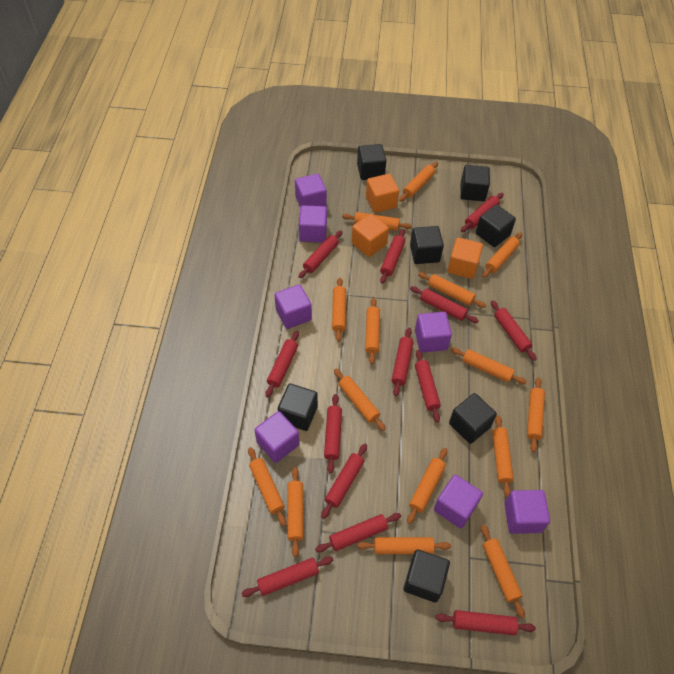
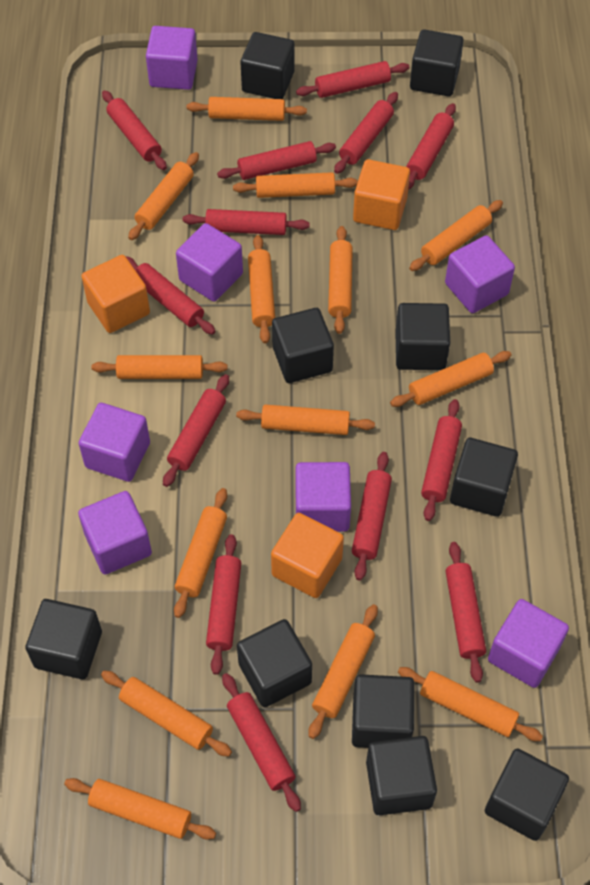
black cube: [278,383,318,431] [357,144,387,180] [403,549,450,603] [410,226,444,264] [449,393,497,444] [460,165,490,201] [476,205,516,247] = 7 -> [25,599,102,679] [237,619,312,707] [241,32,294,99] [272,308,334,383] [352,674,414,748] [366,736,437,815] [395,303,450,370] [410,29,464,97] [450,438,518,517] [485,748,569,841] = 10
orange rolling pin: [248,447,286,527] [287,467,304,557] [332,278,346,342] [334,368,386,431] [342,212,412,231] [357,537,451,554] [365,298,380,364] [399,162,438,202] [407,448,447,524] [418,272,486,308] [451,348,527,384] [481,524,525,618] [482,232,522,278] [492,415,514,497] [527,377,545,452] = 15 -> [64,778,216,840] [91,355,228,379] [101,671,232,757] [128,152,199,240] [174,488,227,618] [187,97,307,121] [233,172,358,198] [236,404,375,435] [248,235,275,344] [308,604,378,739] [328,226,353,334] [390,351,511,407] [398,667,543,741] [409,200,503,271] = 14

